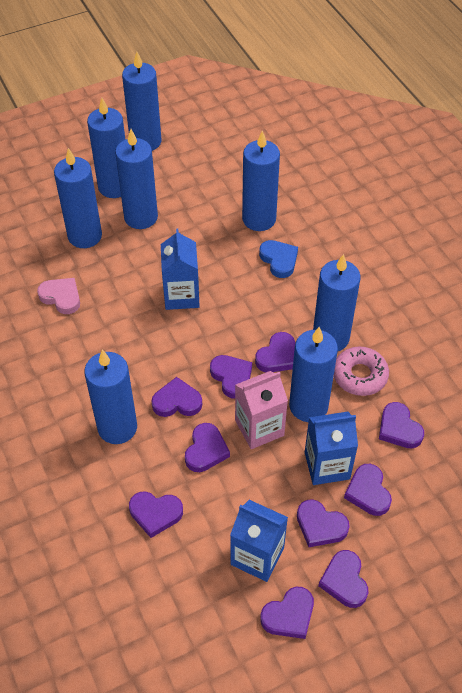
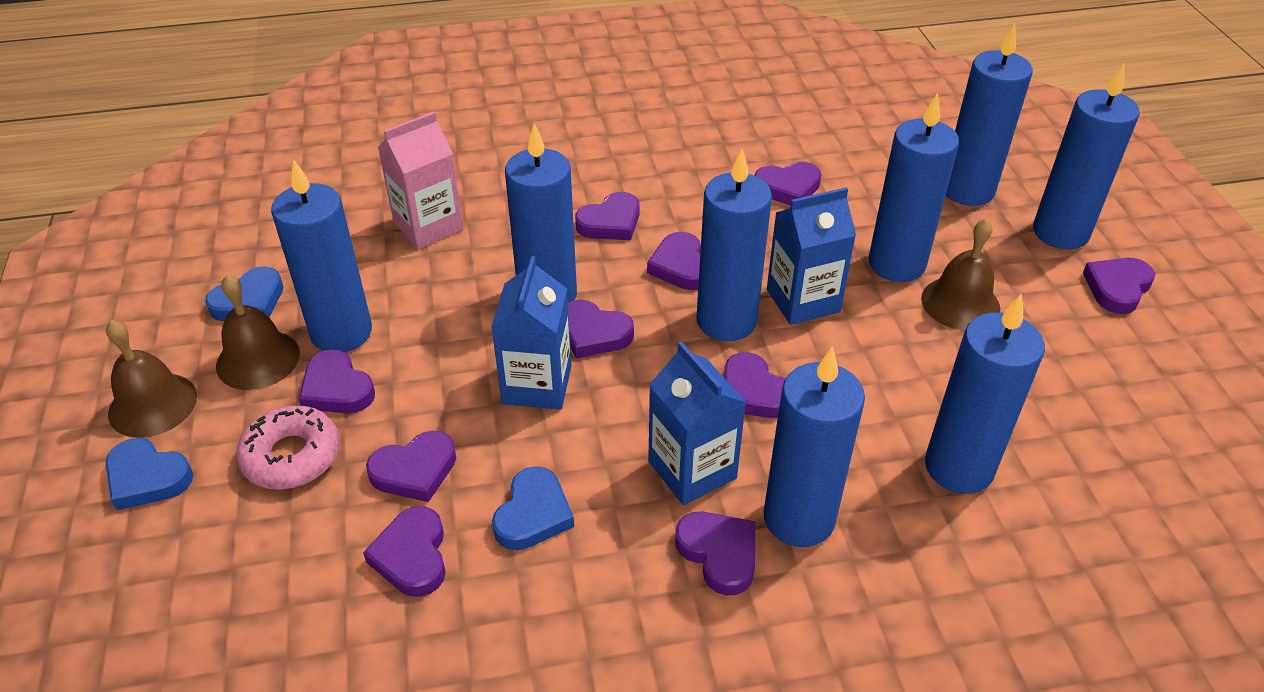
blue heart: [259,240,298,278] = 1 -> [106,438,193,510] [205,267,283,321] [492,466,574,550] = 3
brown bell: none = 0 -> [106,320,197,438] [216,275,300,390] [921,218,1000,330] = 3
pink heart: [37,278,80,314] = 1 -> none = 0

